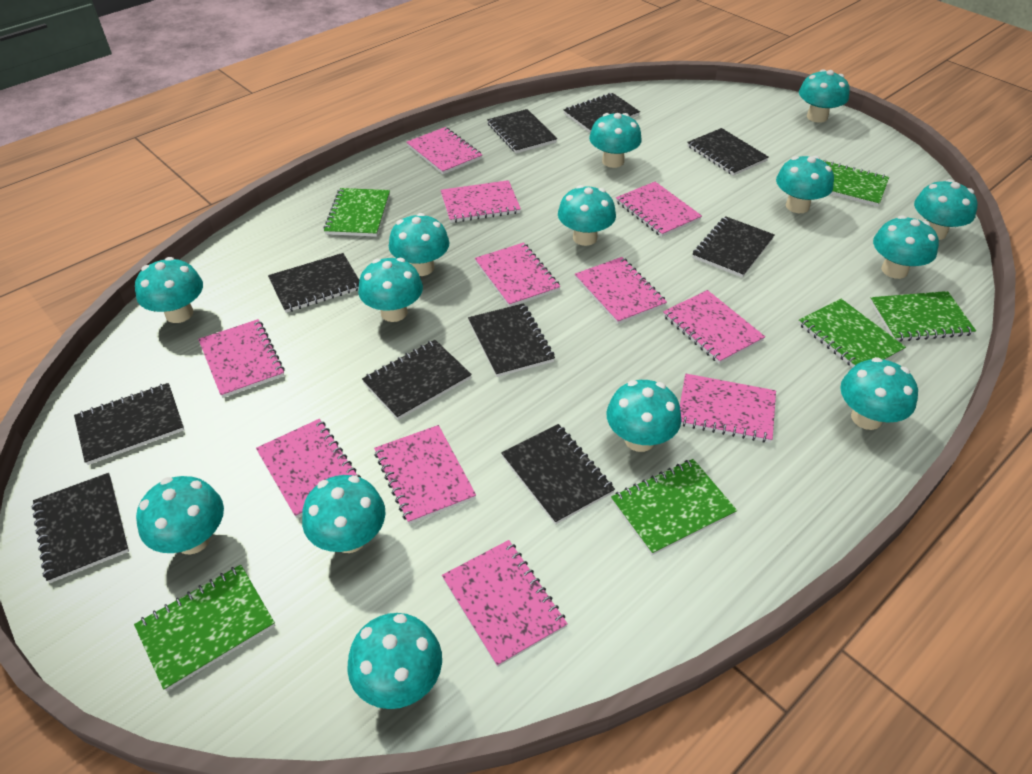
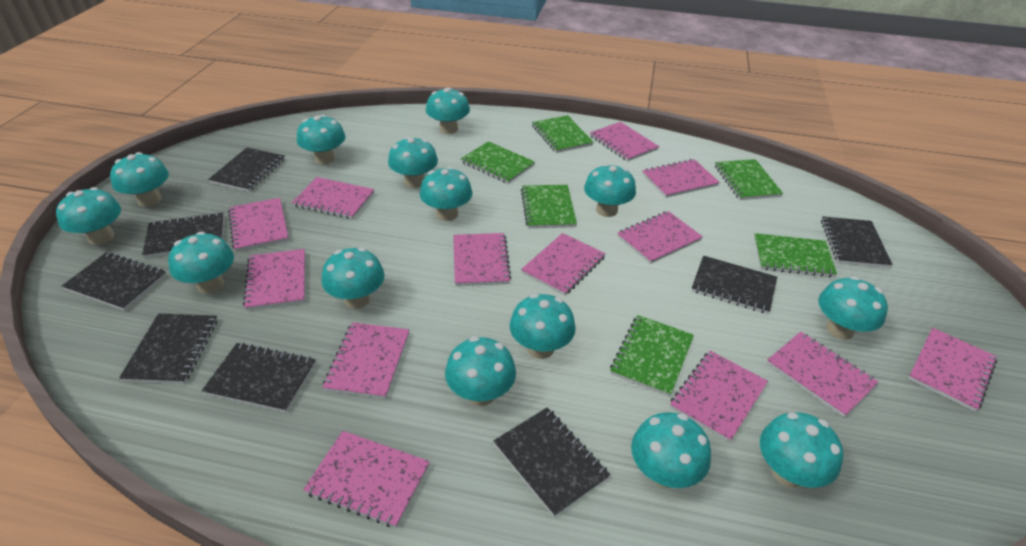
black notebook: [32,473,129,583] [74,383,184,465] [268,253,359,313] [362,340,472,420] [468,303,555,377] [487,109,557,153] [501,424,615,525] [564,93,640,133] [687,128,769,176] [692,216,775,278] = 10 -> [62,252,166,311] [119,313,217,384] [142,212,224,258] [202,343,316,412] [208,148,285,192] [493,407,610,517] [691,256,777,314] [821,217,893,268] = 8
pink notebook: [198,319,285,398] [256,419,361,518] [374,425,476,524] [406,127,482,174] [441,180,521,223] [442,540,568,667] [475,242,561,307] [575,257,667,324] [616,182,702,237] [663,290,765,364] [680,374,776,443] = 11 -> [228,198,289,252] [243,249,305,310] [292,177,374,219] [303,431,430,528] [323,322,409,399] [453,233,511,286] [521,233,606,296] [590,122,659,162] [617,211,703,264] [643,159,720,198] [670,351,768,442] [767,332,878,417] [908,328,997,412] = 13

